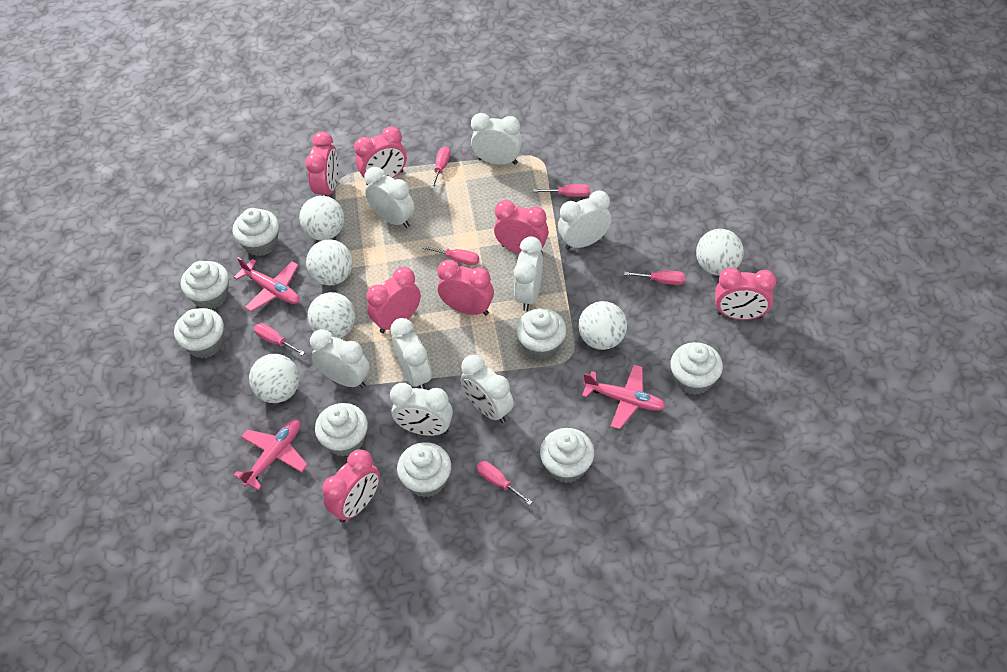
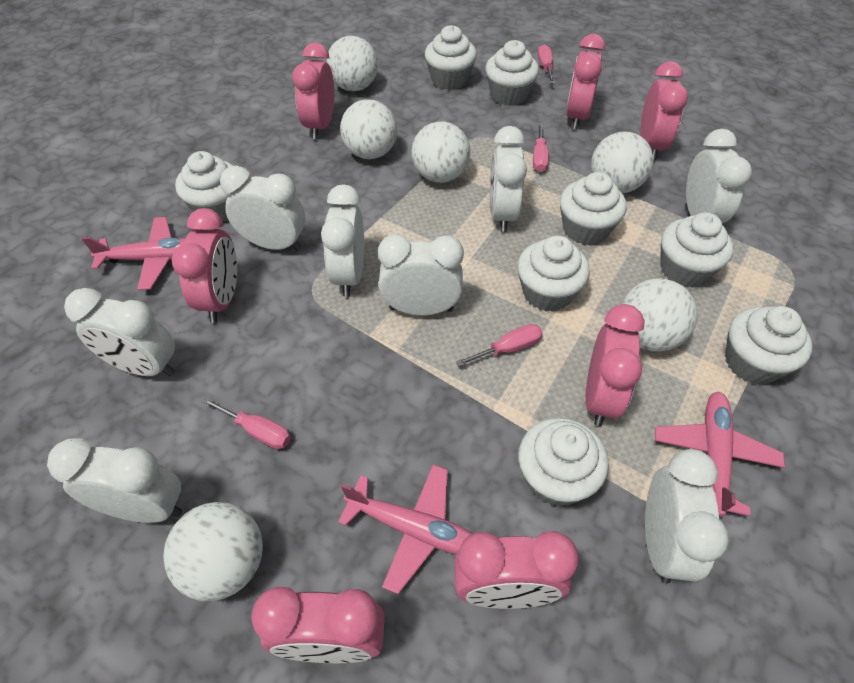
pink screwdriver: [254,323,305,356] [422,245,479,265] [430,146,450,189] [477,461,532,505] [533,184,590,197] [624,270,685,285] = 6 -> [202,397,291,449] [456,324,543,366] [533,123,549,172] [538,44,555,84] = 4

